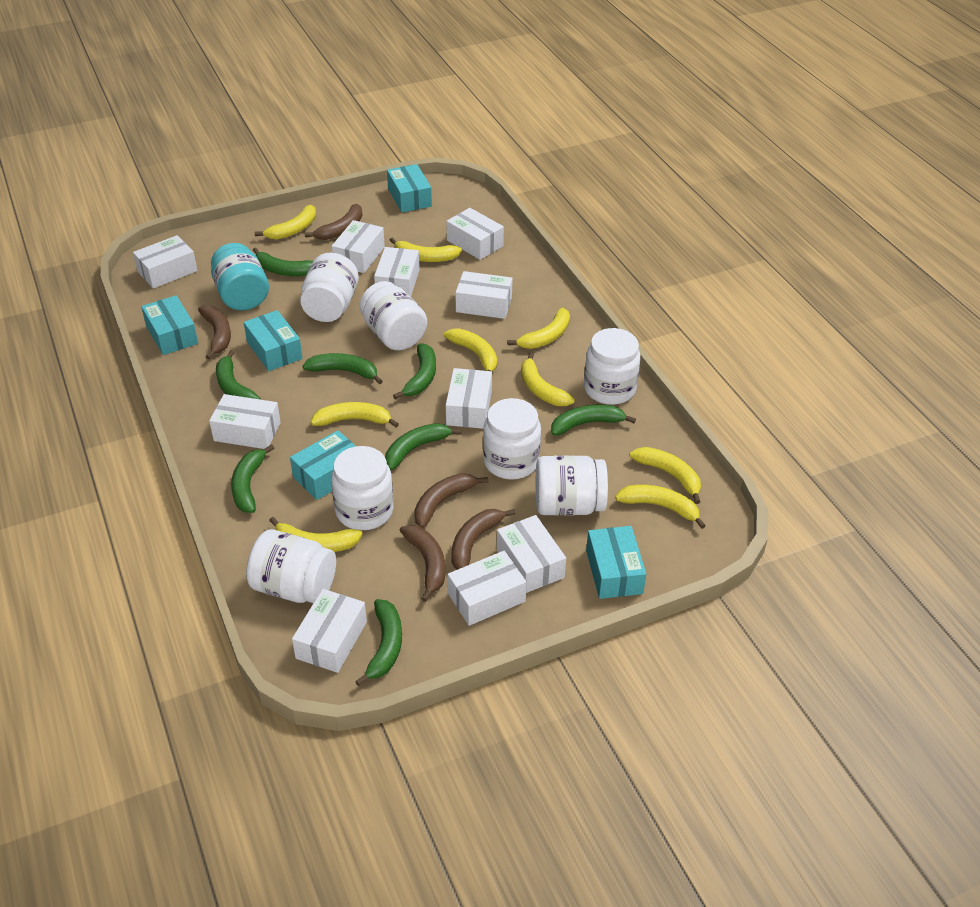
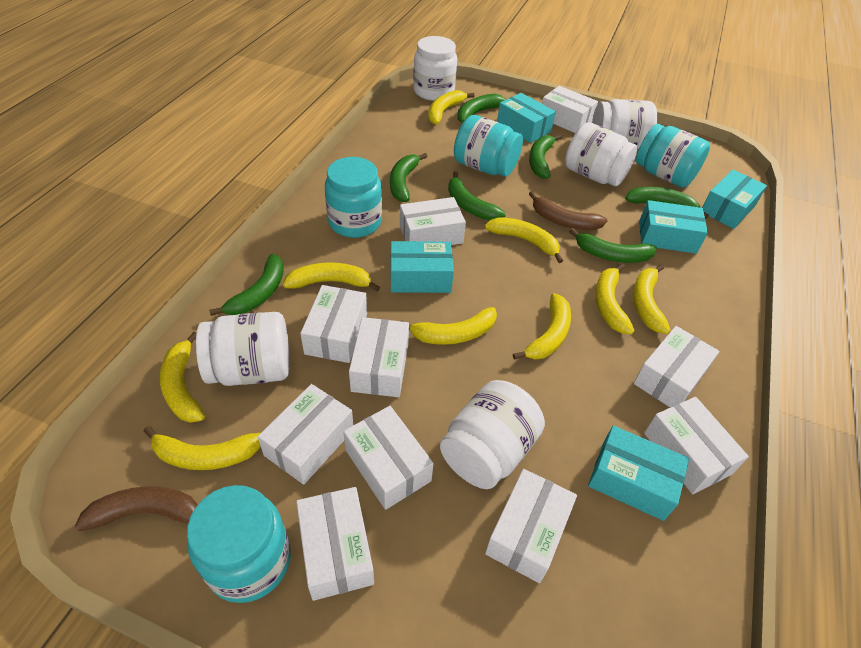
brown banana: [198,305,231,359] [304,204,362,240] [399,525,445,602] [414,473,488,528] [451,509,516,570] = 5 -> [75,486,198,531] [529,191,608,230] = 2
green banana: [216,350,261,400] [231,444,274,513] [253,248,313,276] [303,353,383,384] [355,599,402,686] [385,423,462,470] [393,344,436,399] [551,405,636,436] = 8 -> [209,254,284,316] [390,153,427,202] [448,171,506,221] [457,94,507,123] [529,135,562,179] [569,228,657,263] [625,187,709,219] = 7
turquoise jar: [211,243,269,311] = 1 -> [187,485,291,603] [325,157,382,238] [454,115,523,177] [636,124,710,187] = 4
white jar: [246,529,336,603] [300,253,359,322] [331,446,394,530] [360,281,427,350] [483,398,541,479] [536,455,608,516] [584,328,640,405] = 7 -> [196,312,290,386] [413,36,457,101] [440,380,545,489] [565,122,637,186] [592,99,657,149] = 5

